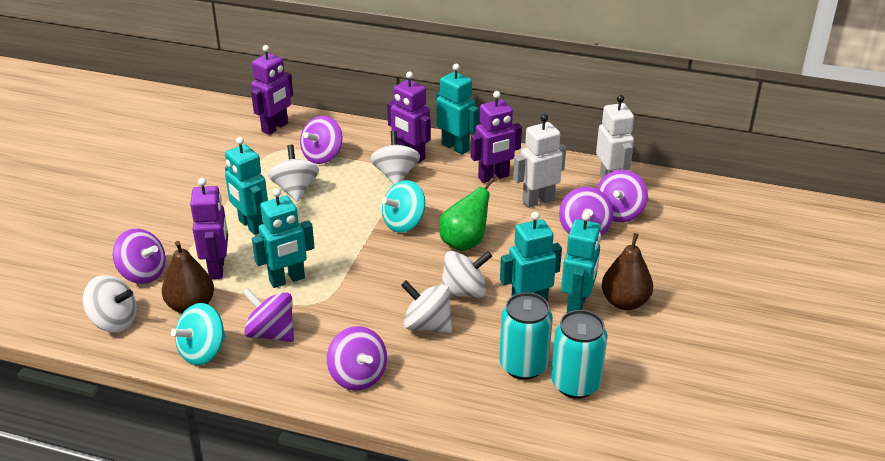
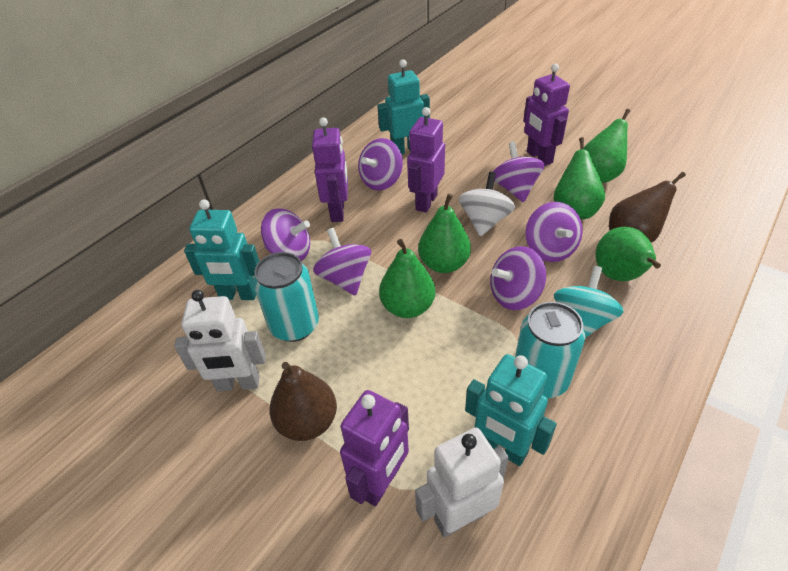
green pear: [439,178,495,251] = 1 -> [379,239,435,318] [418,193,471,273] [554,137,605,220] [584,109,630,183] [595,227,661,281] = 5
turquoise robot: [225,137,268,235] [252,188,315,288] [436,64,479,155] [500,212,562,302] [561,212,601,313] = 5 -> [184,199,259,300] [377,60,430,155] [465,354,557,466] = 3
turquoise spinning top: [171,303,226,365] [382,180,425,233] = 2 -> [554,266,624,338] = 1
white spinning top: [83,275,137,332] [268,145,319,202] [370,131,420,185] [401,281,452,333] [441,251,492,298] = 5 -> [459,172,515,237] = 1

